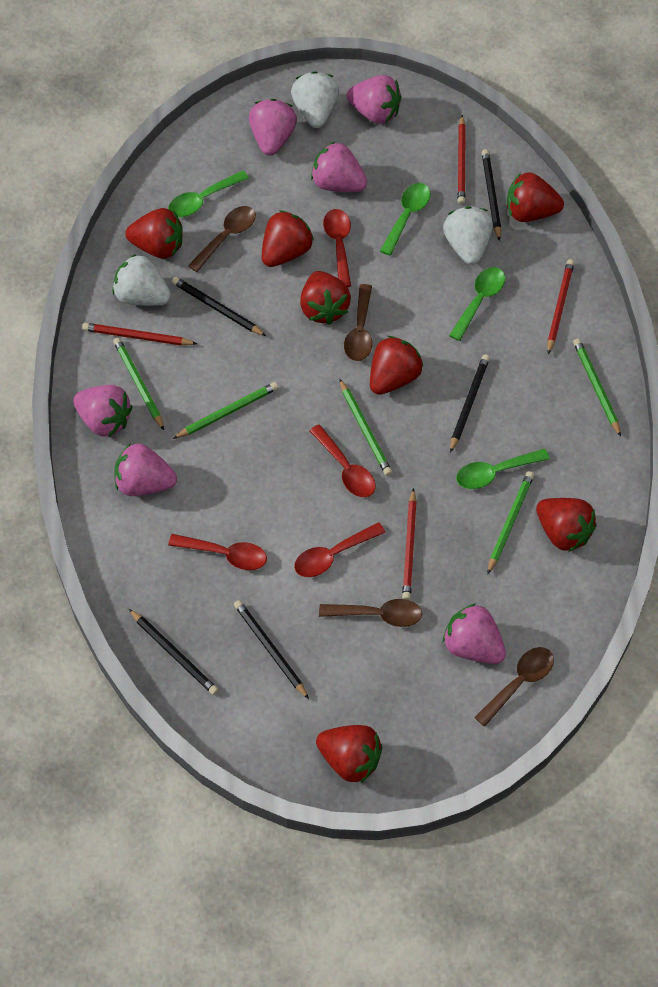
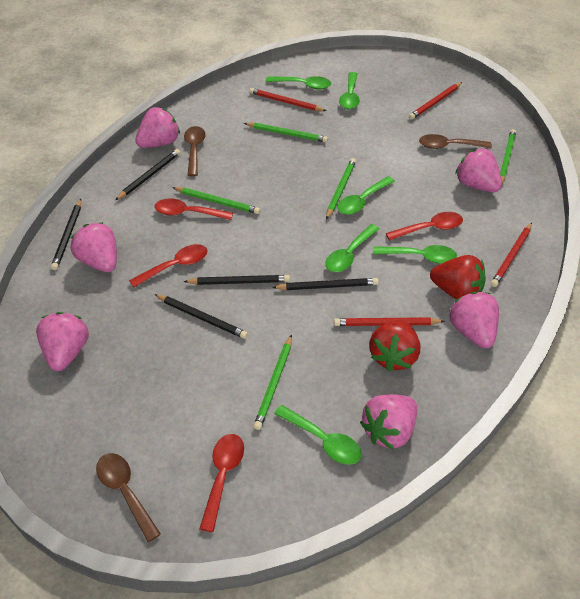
brown spoon: [188,206,256,272] [319,599,422,627] [344,284,372,361] [474,647,554,727] = 4 -> [96,453,161,542] [184,126,206,177] [419,134,492,149] = 3
green spoon: [168,171,249,217] [380,183,431,256] [449,267,505,341] [456,449,550,489] = 4 -> [266,76,331,89] [274,405,362,464] [325,224,379,272] [337,176,395,215] [339,72,360,109] [373,245,457,264] = 6
red strawberry: [125,208,183,259] [262,210,314,267] [300,271,351,325] [316,725,383,784] [370,336,423,395] [507,172,564,222] [536,498,596,552] = 7 -> [369,320,420,371] [430,255,486,300] = 2
white strawberry: [112,254,171,306] [291,71,339,128] [443,207,493,265] = 3 -> none = 0

